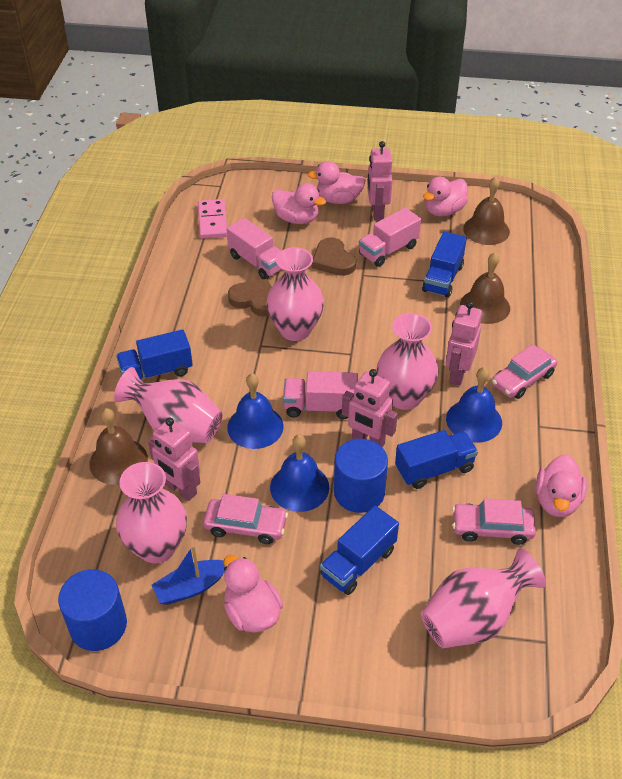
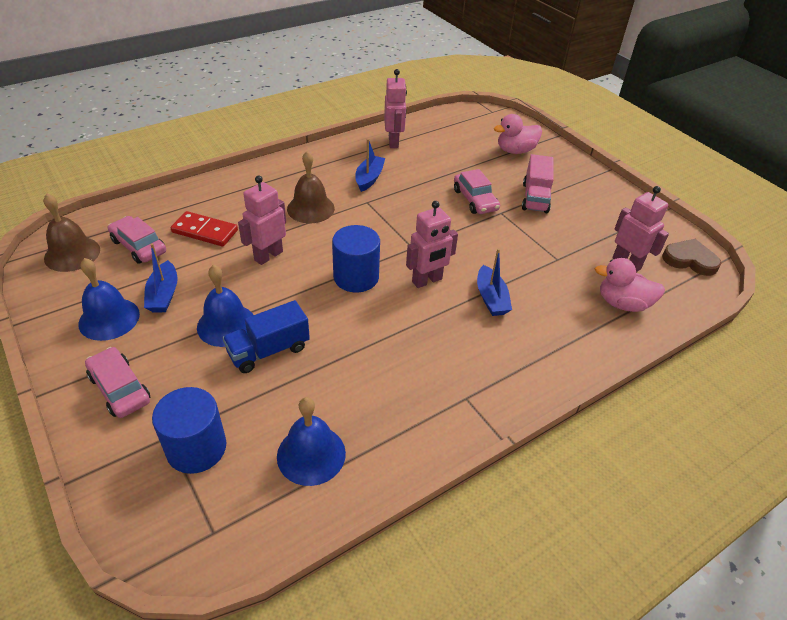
blue boat: [152,545,225,605] = 1 -> [144,243,178,313] [355,139,385,192] [477,248,512,316] = 3
blue truck: [116,330,193,380] [320,505,399,595] [395,430,478,489] [422,231,467,298] = 4 -> [223,300,310,373] = 1
brown bell: [89,408,148,485] [460,252,510,324] [463,176,510,245] = 3 -> [43,194,100,272] [287,151,335,223] = 2
brown heart: [228,279,272,317] [312,237,356,276] = 2 -> [662,239,721,276] = 1
pink domino: [198,199,227,239] = 1 -> none = 0
pink duck: [223,555,283,633] [272,183,326,224] [308,161,366,204] [423,177,468,217] [536,454,587,517] = 5 -> [494,114,542,154] [595,258,665,312] = 2
pink truck: [226,218,282,279] [283,371,358,419] [359,208,421,267] = 3 -> [522,154,554,213] = 1
pink vase: [114,367,223,443] [116,462,187,563] [266,247,324,341] [377,313,439,410] [421,548,546,648] = 5 -> none = 0
red domino: none = 0 -> [171,211,238,246] = 1

